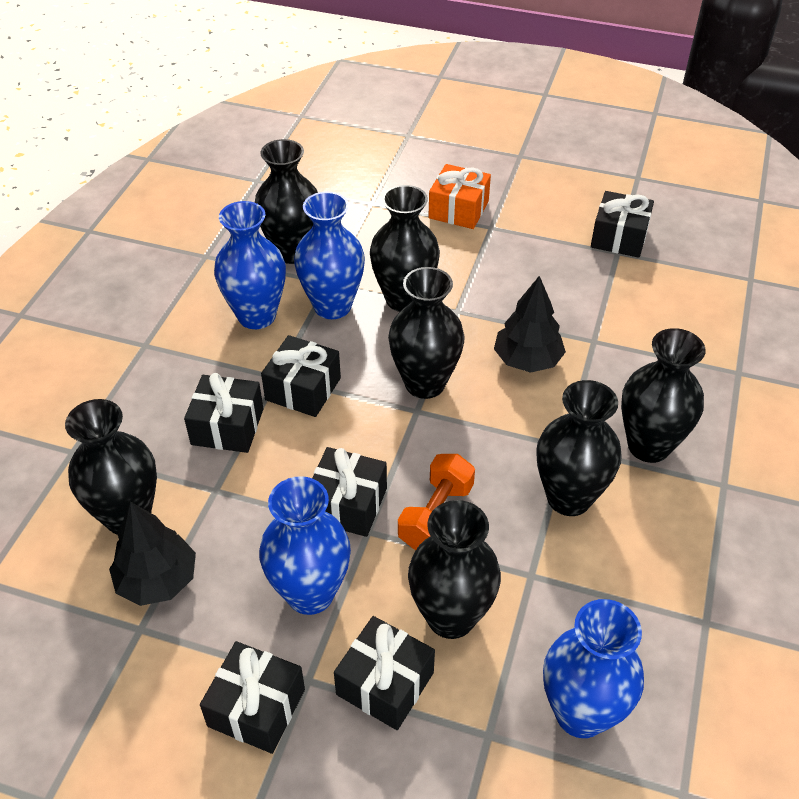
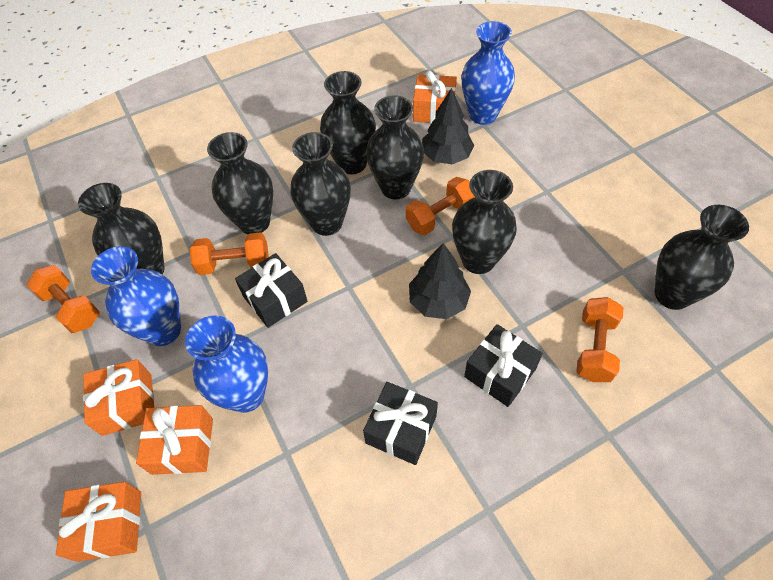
black gift: [184,373,263,453] [200,641,305,754] [261,335,341,417] [312,447,387,537] [334,616,435,730] [591,191,654,258] = 6 -> [235,253,308,328] [363,382,438,465] [464,324,543,407] = 3
blue vase: [214,201,286,329] [259,476,351,615] [294,192,365,319] [543,599,644,738] = 4 -> [91,246,181,346] [185,316,268,413] [461,21,515,125] = 3
orange dumbbell: [398,454,475,550] = 1 -> [27,265,100,333] [190,232,269,275] [406,177,475,235] [576,297,624,382] = 4
orange gift: [428,164,491,229] = 1 -> [56,482,141,562] [83,359,154,436] [136,405,213,475] [413,71,457,123] = 4

